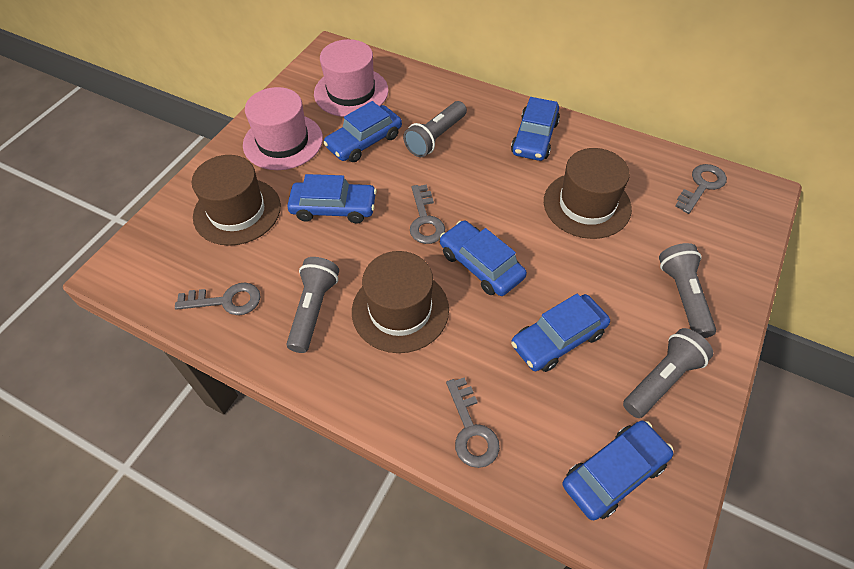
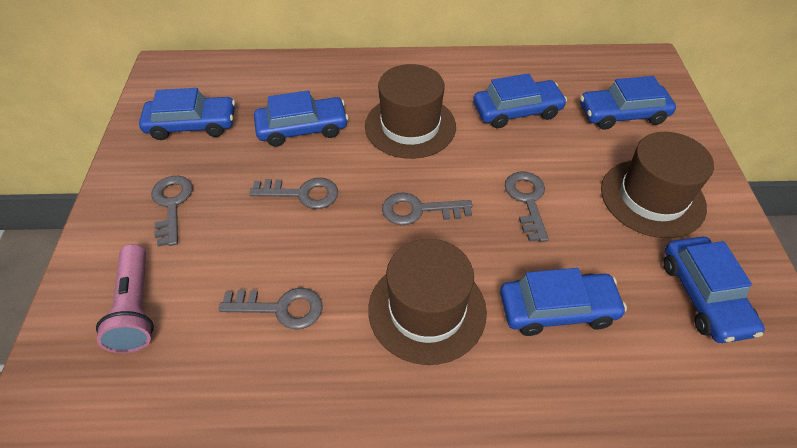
grey flashlight: [287,257,339,353] [403,101,467,157] [623,328,713,418] [659,243,716,338] = 4 -> none = 0
grey key: [175,283,261,315] [410,185,445,244] [446,377,500,468] [675,164,727,214] = 4 -> [152,176,193,247] [218,288,323,329] [249,178,338,209] [382,193,472,225] [505,172,549,242] = 5
pink flashlight: none = 0 -> [96,244,154,353] = 1
pink hat: [243,87,323,170] [314,39,389,117] = 2 -> none = 0

